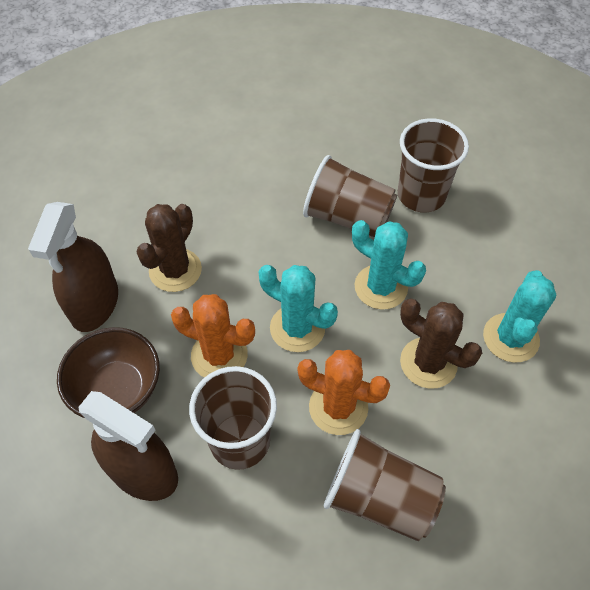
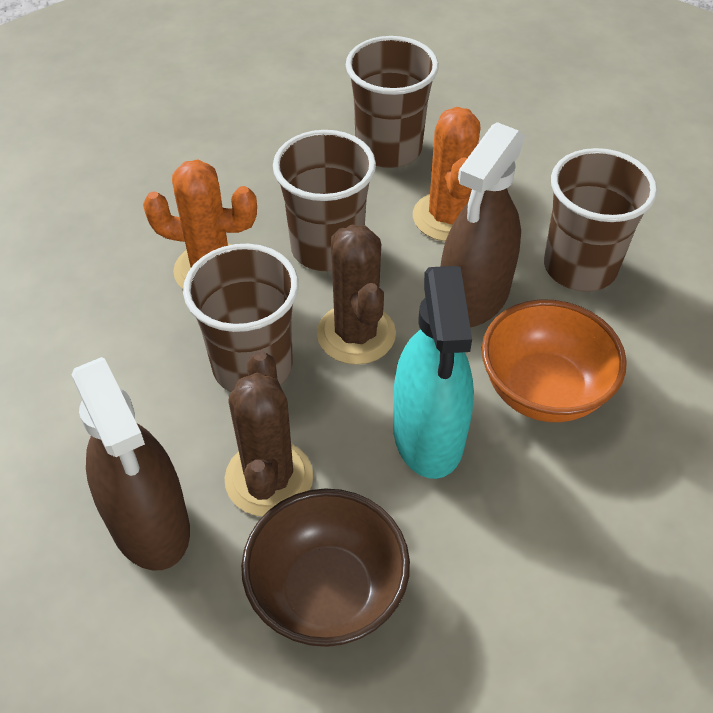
orange bowl: none = 0 -> [482,300,627,422] = 1
turquoise cactus: [258,265,338,352] [352,220,426,309] [483,270,556,363] = 3 -> none = 0
turquoise spray bottle: none = 0 -> [393,266,474,479] = 1

